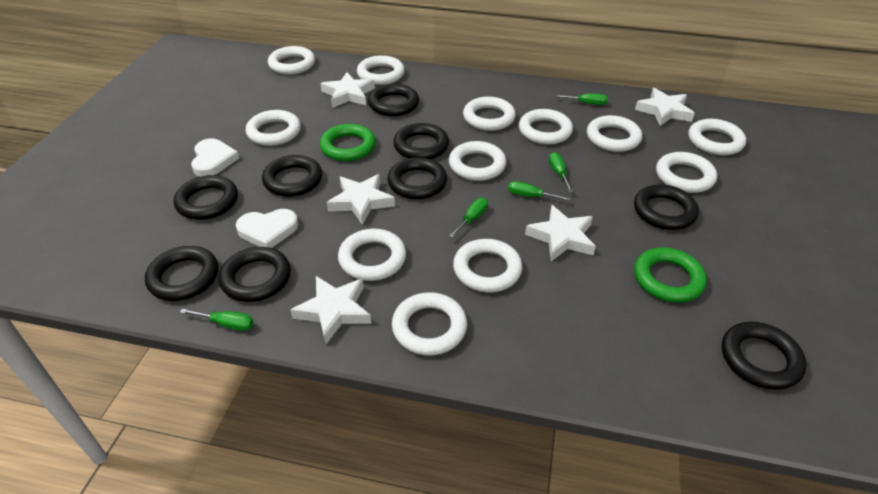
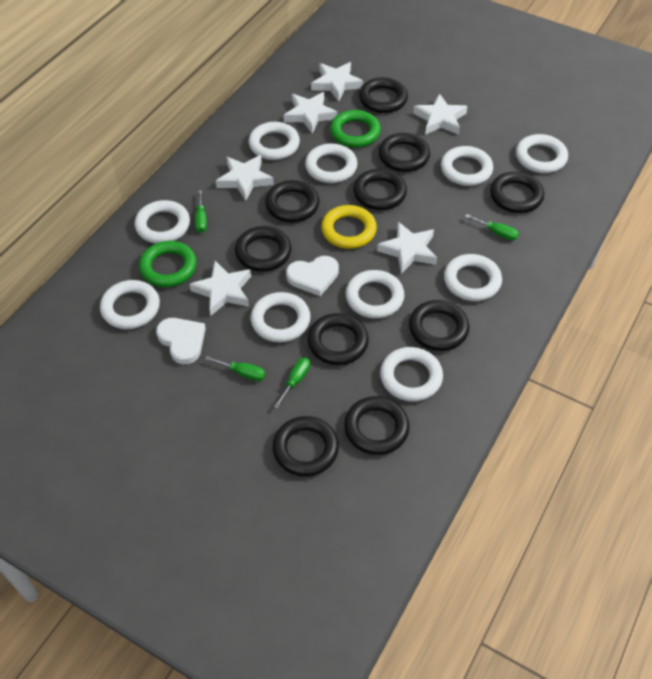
black ring: [145,246,218,301] [174,175,238,220] [219,247,291,302] [262,155,322,197] [368,84,419,116] [387,157,447,199] [393,123,449,159] [634,184,699,230] [722,322,807,390] = 9 -> [235,226,292,272] [265,180,319,222] [273,416,339,476] [308,313,369,365] [344,396,410,455] [353,169,407,210] [359,77,408,113] [378,133,430,172] [409,300,469,351] [490,172,544,213] = 10
green screwdriver: [180,309,253,331] [449,197,488,238] [508,181,570,201] [549,152,573,192] [555,93,608,105] = 5 -> [195,190,207,233] [205,356,265,381] [274,357,310,408] [465,214,519,240] = 4
white ring: [246,110,301,146] [268,46,315,75] [338,229,406,281] [357,55,405,85] [392,292,467,355] [449,141,506,181] [453,239,522,292] [463,96,516,131] [519,109,573,145] [587,115,642,152] [656,152,717,193] [688,119,746,155] = 12 -> [100,280,160,329] [135,200,190,243] [249,122,300,160] [251,292,311,342] [305,143,357,183] [346,270,404,318] [380,347,443,402] [441,146,493,186] [444,254,502,301] [516,134,568,173] = 10
white star: [290,276,371,344] [321,72,375,108] [327,174,395,225] [525,205,596,261] [635,88,695,126] = 5 -> [189,261,251,315] [216,155,274,201] [284,92,337,133] [311,62,363,102] [377,222,437,274] [413,94,468,135] = 6
yellow ring: none = 0 -> [321,205,377,249] = 1

